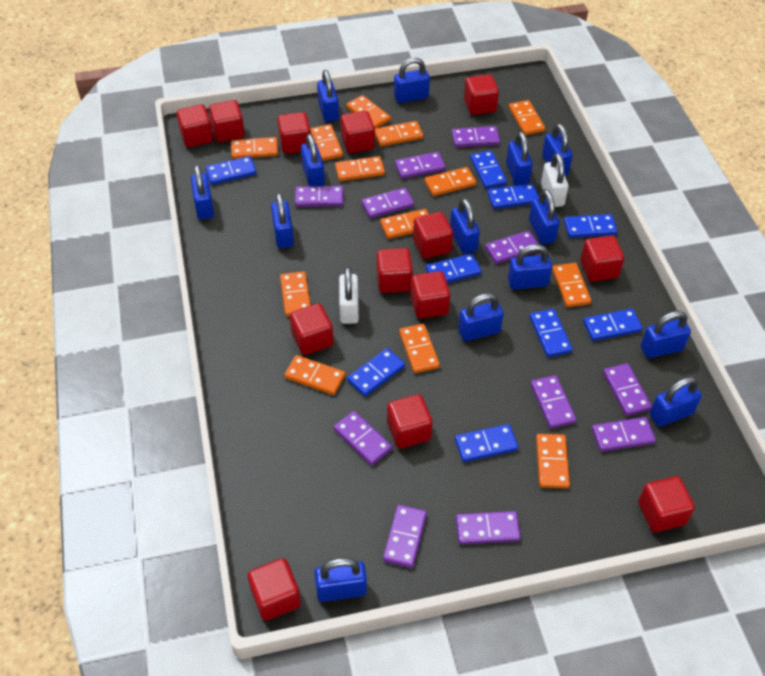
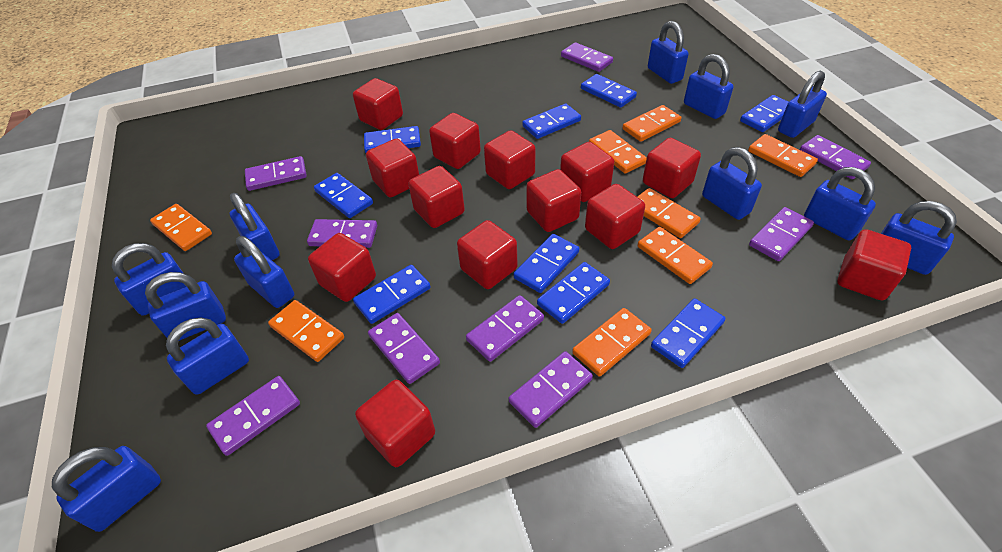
blue padlock: [191,165,214,220] [271,193,294,248] [301,134,325,186] [315,558,367,602] [317,70,339,122] [394,58,430,103] [450,198,480,254] [458,293,504,341] [506,131,533,185] [508,244,552,290] [529,189,560,244] [542,124,573,175] [641,311,691,358] [650,377,702,427] = 14 -> [52,446,161,532] [112,243,187,316] [145,272,226,341] [166,318,249,395] [230,193,280,260] [234,236,294,308] [648,21,689,84] [684,54,734,119] [702,147,762,220] [778,71,827,138] [804,167,876,240] [881,201,957,275] = 12
orange domino: [231,137,278,159] [280,271,311,317] [284,355,345,395] [310,124,343,161] [335,156,385,181] [346,95,391,129] [375,121,423,147] [380,209,428,239] [399,324,440,373] [424,167,476,196] [509,100,545,135] [536,434,570,488] [552,263,591,307] = 13 -> [150,204,212,251] [268,300,344,362] [572,308,652,377] [589,130,647,173] [623,105,681,142] [637,188,701,238] [637,227,713,284] [748,134,818,177] = 8
purple domino: [295,186,344,207] [334,411,392,465] [361,188,414,218] [383,505,427,568] [395,152,446,179] [452,126,500,147] [456,511,521,544] [485,231,538,264] [530,375,576,429] [592,417,656,452] [603,363,652,416] = 11 -> [206,376,300,456] [245,156,307,191] [307,219,377,248] [368,313,440,384] [466,295,544,362] [508,351,593,428] [561,42,613,72] [749,207,814,261] [800,135,871,179] = 9
white padlock: [339,267,359,324] [541,153,568,207] = 2 -> none = 0

